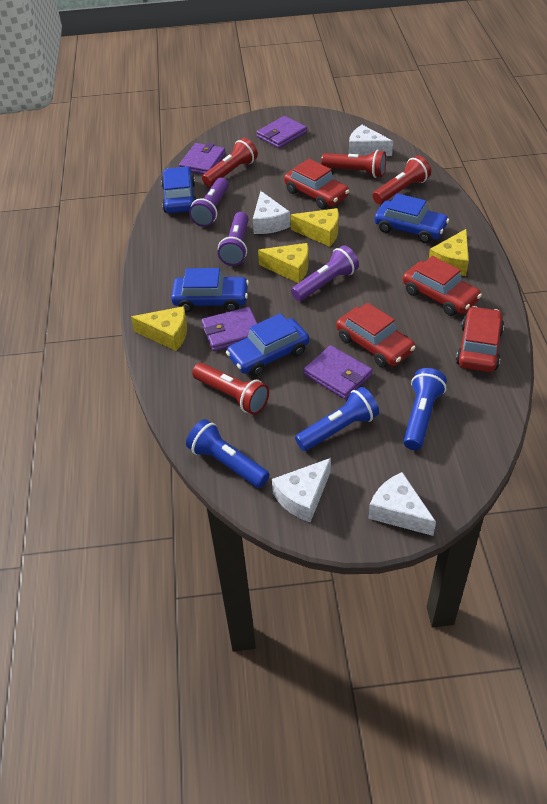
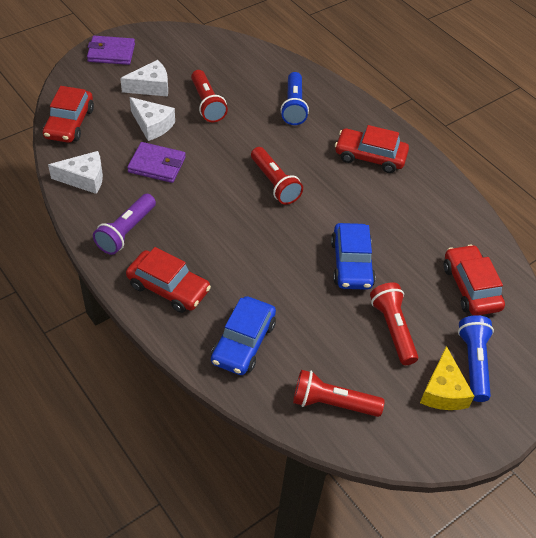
blue car: [161,167,196,213] [171,268,249,312] [226,313,309,376] [374,193,449,243] = 4 -> [211,296,276,375] [331,223,376,290] = 2
blue flashlight: [186,419,270,488] [295,387,379,451] [403,368,447,450] = 3 -> [281,72,309,125] [458,315,494,402] = 2
purple flashlight: [189,178,229,227] [218,212,249,266] [291,245,359,301] = 3 -> [93,194,156,255] = 1
purple wallet: [179,143,226,174] [201,307,258,351] [257,116,307,148] [304,345,373,399] = 4 -> [87,36,135,65] [127,142,186,183] = 2
white cheese: [253,191,290,234] [272,458,331,523] [349,125,393,156] [368,472,436,536] = 4 -> [48,151,103,194] [120,60,168,97] [130,97,175,141] = 3
yellow cheese: [131,306,187,351] [258,243,309,283] [290,208,339,247] [429,229,469,276] = 4 -> [420,346,474,410] = 1

